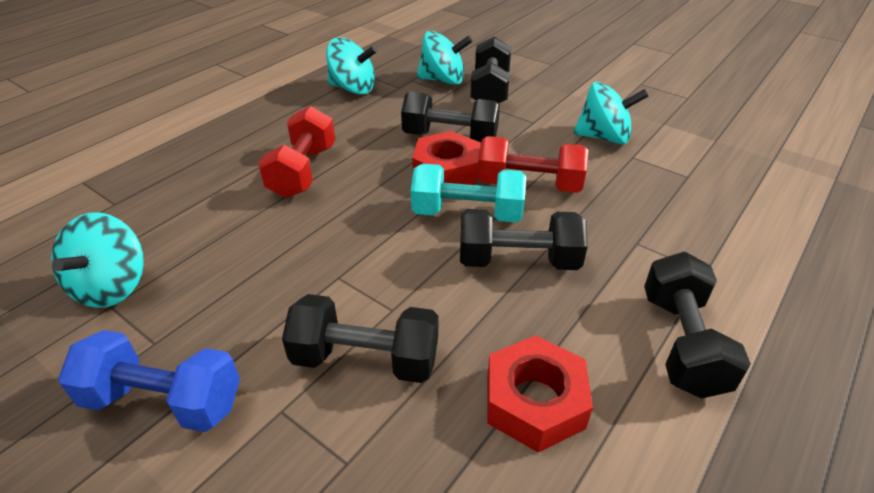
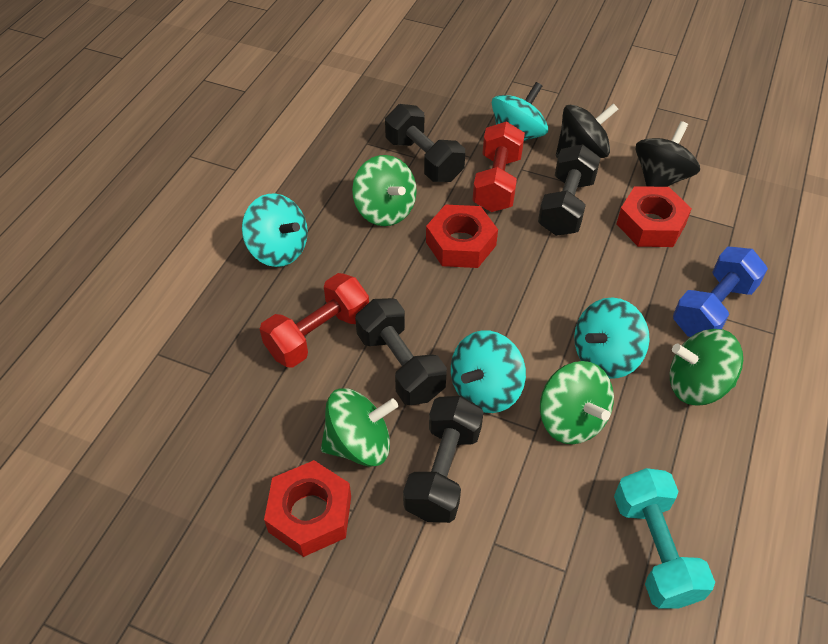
black dumbbell: [282,294,438,383] [401,91,500,142] [460,209,588,270] [470,36,511,104] [644,252,751,399] = 5 -> [355,298,447,405] [385,104,465,182] [403,396,484,523] [538,145,600,236] = 4
black spinning top: none = 0 -> [556,103,618,158] [635,121,700,187] = 2
green spinning top: none = 0 -> [321,388,398,467] [352,155,417,226] [540,361,614,444] [670,329,743,405] = 4
red nut: [412,131,481,185] [487,335,593,453] = 2 -> [264,460,351,557] [426,204,498,268] [617,186,692,247] = 3

